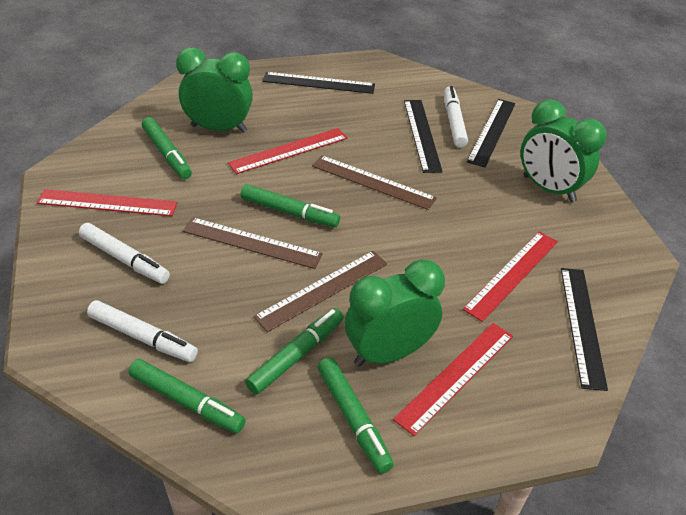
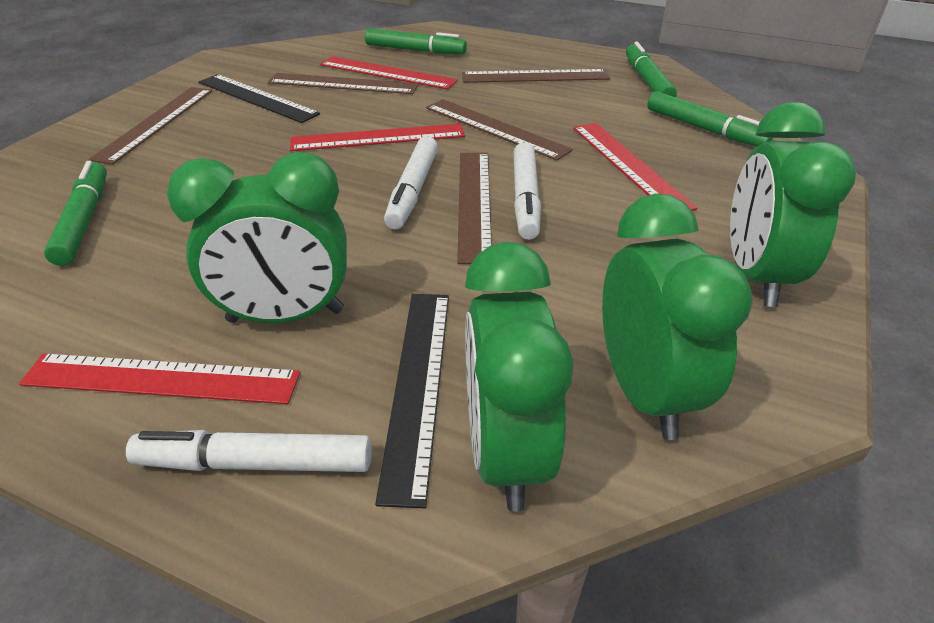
black ruler: [262,72,375,94] [404,100,443,173] [467,99,515,168] [561,268,608,391] = 4 -> [199,74,320,123] [375,294,449,508] = 2
brown ruler: [183,217,323,269] [253,251,387,332] [312,155,437,210] = 3 -> [88,87,212,165] [268,73,419,94] [426,99,573,161] [457,153,492,264] [462,69,610,83] = 5
green clock: [176,47,253,133] [345,259,445,366] [521,99,607,202] = 3 -> [167,152,347,323] [465,242,573,512] [602,194,752,440] [730,102,856,307] = 4
green marker: [129,359,246,433] [142,117,192,179] [241,184,340,227] [245,308,344,395] [318,357,394,474] = 5 -> [44,161,107,266] [365,28,467,54] [626,42,677,97] [647,91,773,147] = 4

